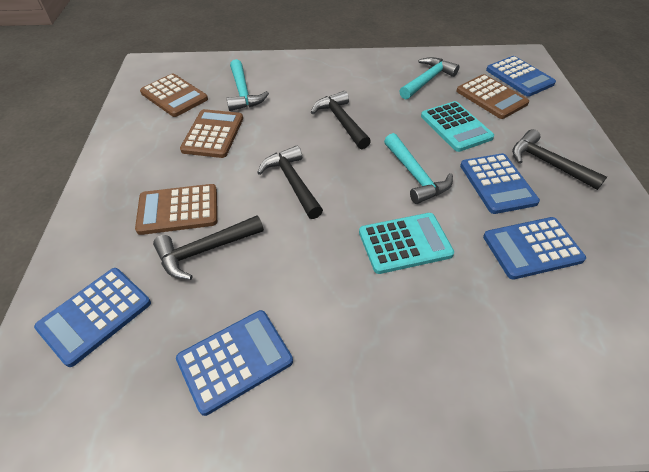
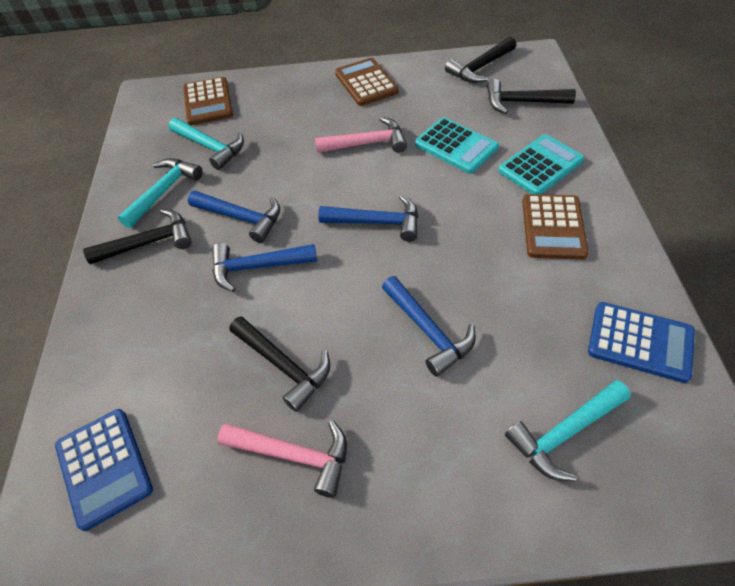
blue calculator: [34,268,151,367] [176,310,293,416] [460,153,540,214] [483,217,586,279] [486,56,556,97] = 5 -> [55,409,153,531] [588,302,695,383] = 2
blue hammer: none = 0 -> [188,191,280,243] [212,243,317,292] [318,195,418,242] [382,276,476,377] = 4
brown calculator: [135,184,217,235] [140,74,208,117] [180,109,243,158] [456,74,529,119] = 4 -> [183,77,233,125] [335,58,399,106] [522,194,588,260] = 3
pink hammer: none = 0 -> [217,420,347,498] [315,117,407,153] = 2

